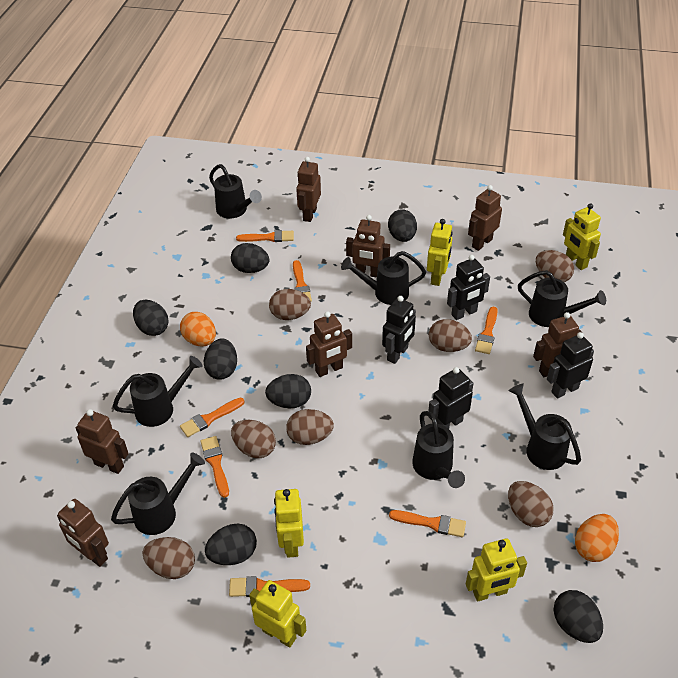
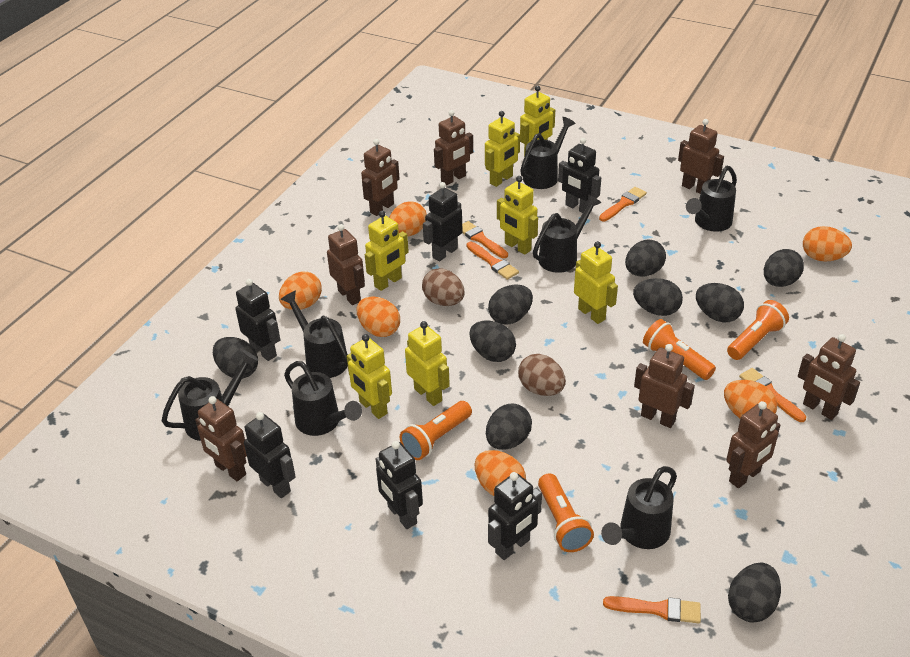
black egg: [133,300,169,336] [204,339,237,380] [205,524,257,565] [231,243,269,273] [265,374,311,408] [388,209,417,242] [553,590,603,643] = 7 -> [213,337,258,379] [469,321,516,362] [486,403,532,450] [488,285,533,325] [625,239,666,276] [633,278,683,316] [696,283,744,322] [728,563,781,622] [764,249,804,287] = 9
black robot: [382,296,416,364] [428,367,474,429] [447,255,490,320] [547,332,594,399] = 4 -> [236,279,280,361] [244,412,296,498] [376,441,423,529] [423,182,463,261] [488,472,542,560] [558,138,601,213] = 6
brown egg: [142,537,195,579] [231,420,276,458] [269,289,311,320] [286,409,334,445] [429,319,472,352] [508,481,554,527] [536,250,574,282] = 7 -> [422,268,465,306] [518,354,566,396] = 2
brown robot: [57,499,109,567] [76,409,129,474] [296,157,321,222] [306,311,352,377] [346,215,390,278] [468,185,502,251] [533,312,582,377] = 7 -> [195,396,247,481] [327,224,365,305] [361,139,400,216] [434,110,473,185] [634,344,695,428] [678,119,724,194] [726,401,780,488] [798,334,860,420] = 8
orange brush: [180,398,245,437] [200,436,229,498] [229,576,310,597] [236,230,294,242] [293,260,312,302] [389,510,466,537] [475,307,498,354] = 7 -> [462,221,508,258] [466,241,519,280] [599,187,647,221] [603,596,701,623] [739,368,806,422] = 5
orange egg: [180,312,216,346] [575,514,619,562] = 2 -> [279,272,322,310] [357,297,400,337] [389,201,427,236] [475,450,526,496] [724,380,777,418] [803,226,852,262] = 6
orange flashlight: none = 0 -> [400,401,472,460] [538,473,594,552] [643,319,716,380] [727,300,789,360] = 4
yellow robot: [249,580,306,648] [274,489,304,558] [427,219,453,286] [466,538,527,602] [563,203,601,270] = 5 -> [347,334,392,419] [365,211,409,291] [405,321,450,406] [485,111,520,187] [497,176,538,255] [520,85,555,157] [574,241,618,324] = 7

